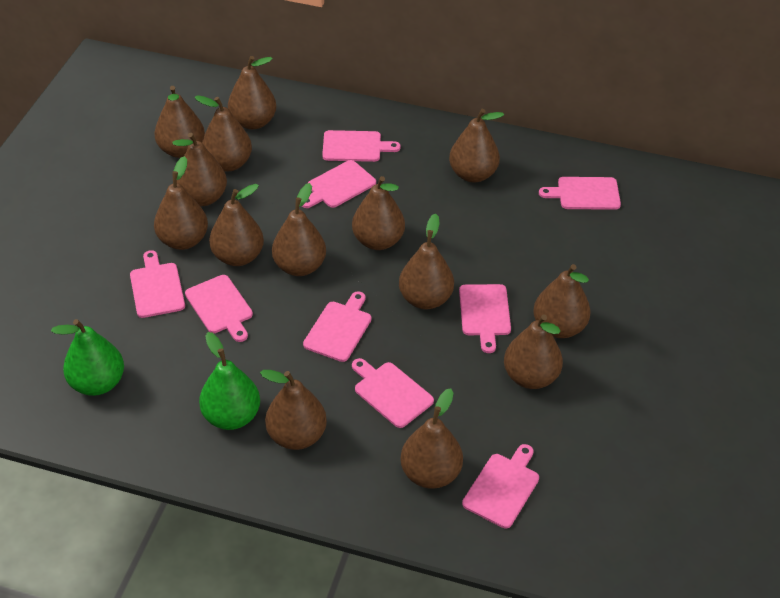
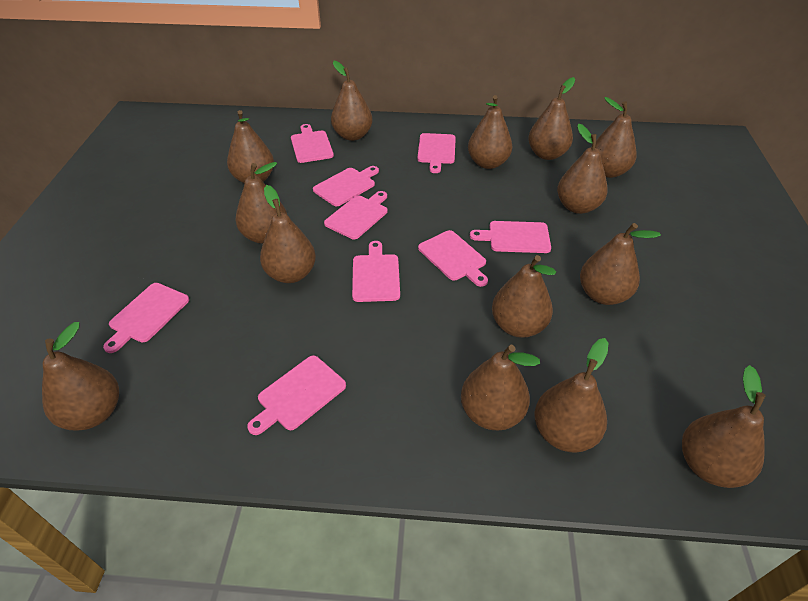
green pear: [51,319,124,396] [199,332,260,430] = 2 -> none = 0

